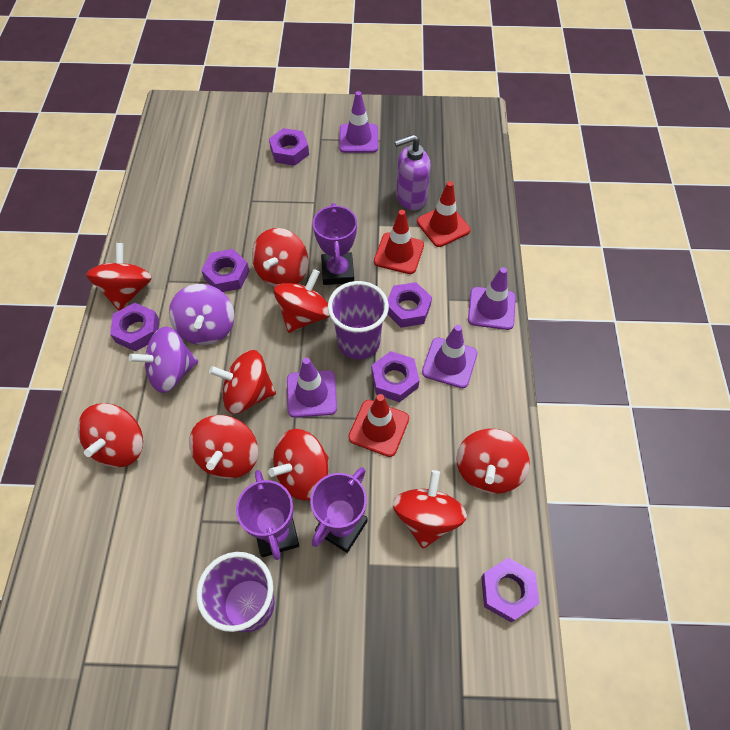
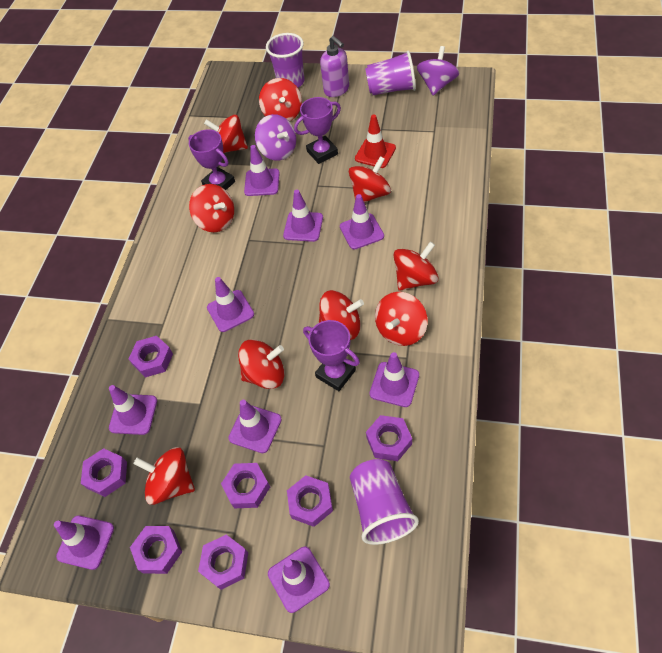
purple cup: [196,552,275,632] [328,281,389,359] = 2 -> [266,33,305,88] [350,459,419,545] [365,51,416,95] = 3
purple nut: [110,303,159,351] [201,249,249,292] [269,128,309,166] [372,351,420,402] [387,282,432,328] [481,558,540,622] = 6 -> [81,448,127,497] [129,336,173,377] [130,526,182,574] [198,535,248,590] [221,463,270,508] [287,475,333,527] [366,415,412,461] = 7
purple traffic cone: [287,358,337,417] [339,91,378,153] [422,325,478,388] [468,267,516,330] = 4 -> [54,516,114,570] [109,385,157,435] [207,277,254,332] [228,400,282,453] [244,145,280,196] [268,547,330,613] [283,190,323,242] [340,194,384,250] [370,352,419,407] = 9
red traffic cone: [348,394,409,457] [374,210,424,274] [417,181,471,247] = 3 -> [355,114,396,168] = 1

